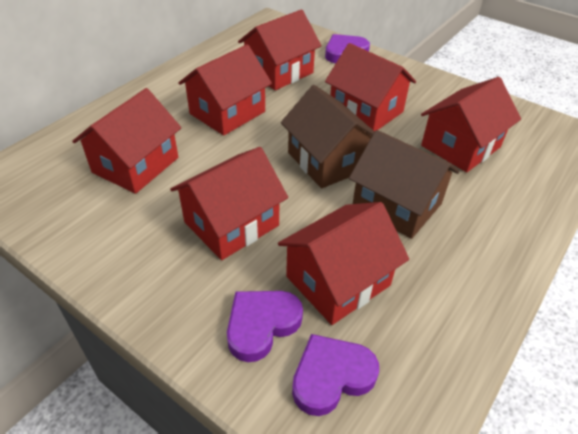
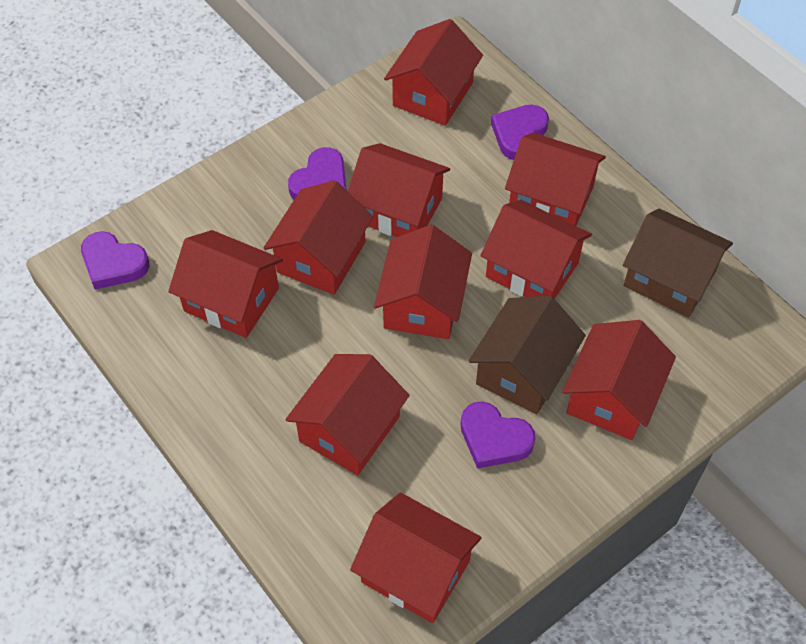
purple heart: [227,291,303,362] [292,334,379,416] [325,34,370,63] = 3 -> [81,231,149,289] [288,147,347,199] [460,402,536,469] [491,105,549,160] = 4
red house: [72,88,181,194] [170,147,288,260] [178,44,272,136] [238,9,321,90] [278,202,409,325] [325,43,416,131] [421,77,521,172] = 7 -> [168,230,283,338] [264,180,373,295] [285,354,410,475] [348,143,450,237] [350,492,481,623] [374,225,472,339] [384,19,483,126] [480,200,592,299] [505,132,606,226] [562,320,676,440] = 10

